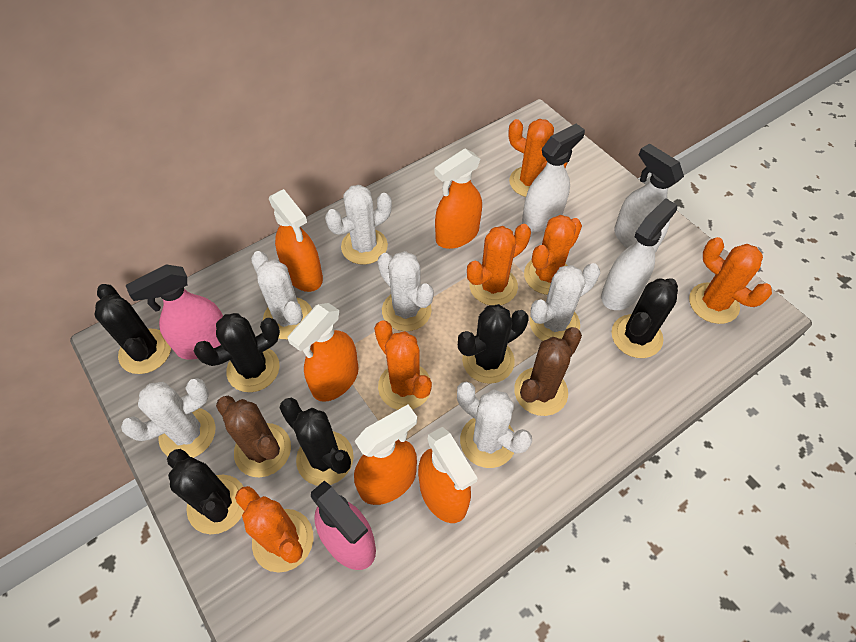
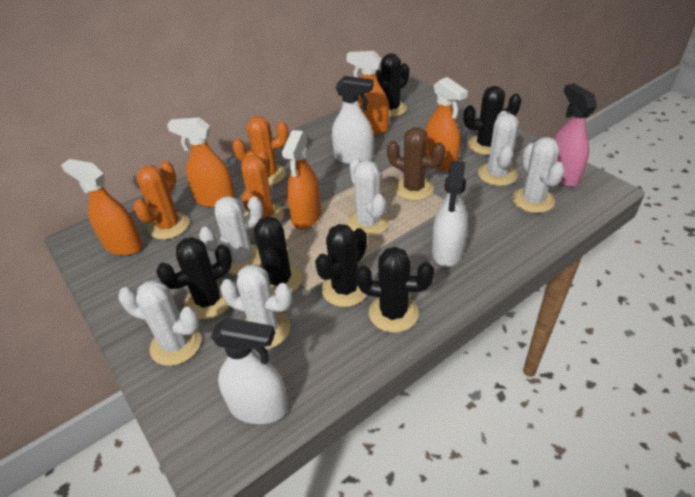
brown cactus: [216,396,291,478] [514,327,582,416] = 2 -> [387,127,446,201] = 1
orange cactus: [235,486,313,573] [374,320,432,410] [467,224,531,305] [508,119,567,197] [524,215,582,295] [689,237,772,324] = 6 -> [133,161,189,240] [232,116,289,186] [241,151,284,229] = 3
pink spray bottle: [126,264,223,360] [311,481,376,570] = 2 -> [554,83,597,187] = 1

